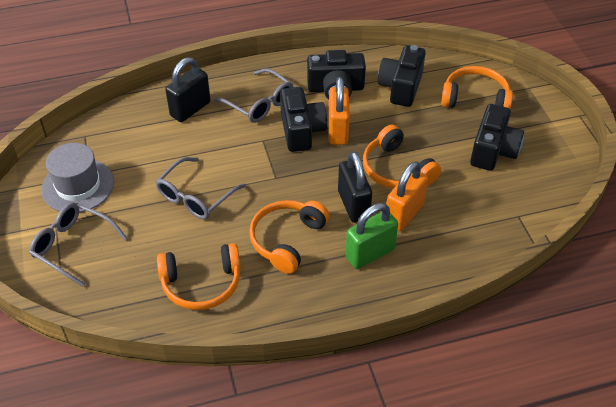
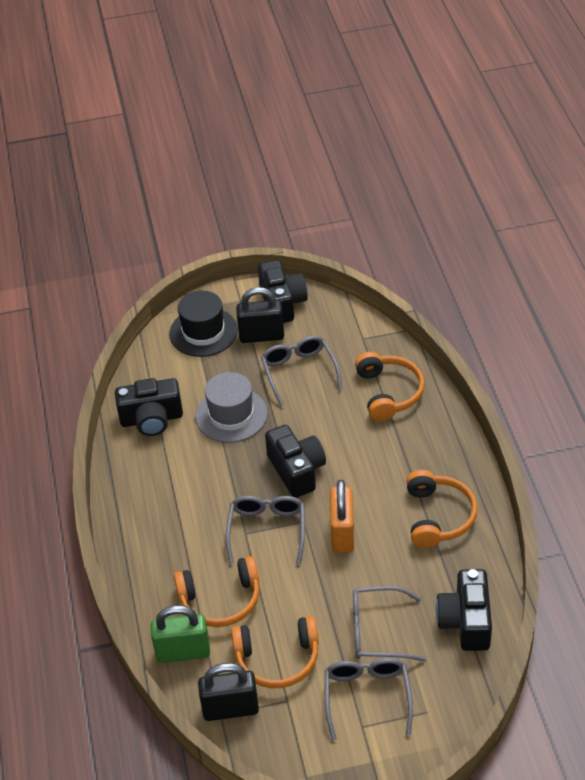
black hat: none = 0 -> [169,291,238,357] = 1
grey glasses: [29,203,127,287] [155,157,246,219] [214,68,294,123] = 3 -> [226,496,305,564] [261,336,342,406] [325,658,413,740] [353,586,426,661] = 4
orange padlock: [328,77,350,145] [387,161,428,231] = 2 -> [330,480,354,553] = 1

